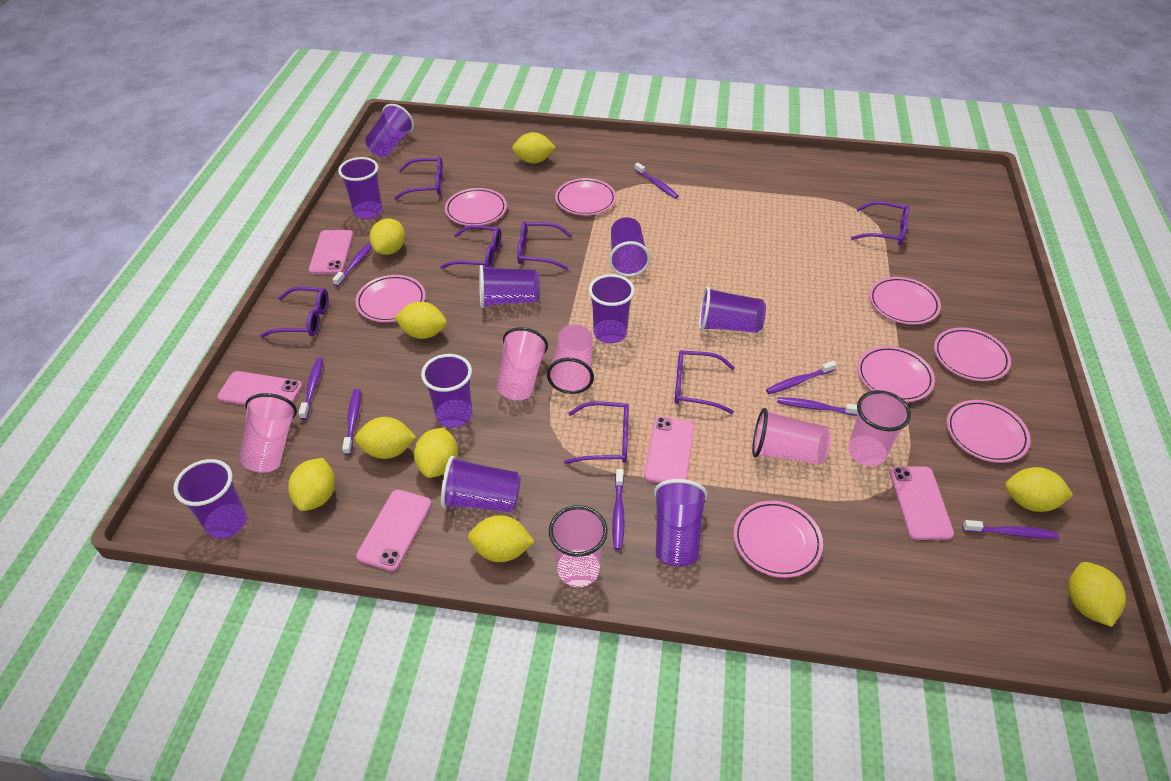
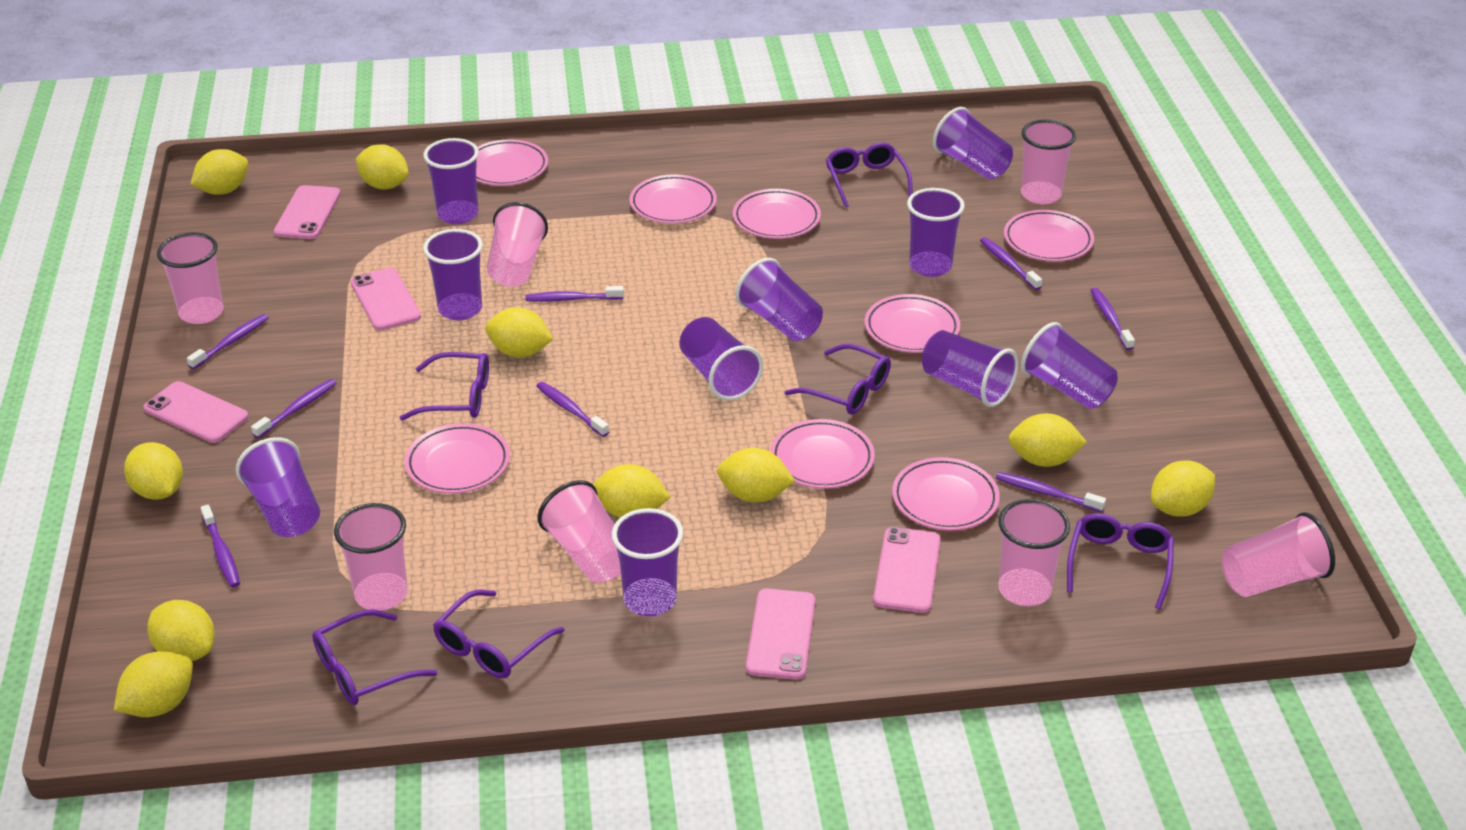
pink cup: [239,393,297,473] [496,327,548,401] [547,324,594,394] [549,505,608,587] [752,408,831,465] [848,390,911,466] = 6 -> [157,232,224,324] [334,503,408,611] [487,202,548,287] [538,480,621,583] [998,499,1070,606] [1021,120,1076,204] [1221,512,1335,597] = 7
purple glasses: [260,287,329,338] [394,156,443,200] [440,225,501,269] [517,221,572,270] [564,401,629,464] [675,350,735,414] [851,201,909,245] = 7 -> [312,609,437,705] [400,352,489,421] [433,590,565,679] [785,344,891,415] [826,142,913,207] [1067,513,1174,610] = 6
yellow lemon: [288,458,335,511] [355,417,416,459] [369,218,405,255] [394,302,447,339] [414,428,458,478] [468,515,535,562] [512,132,556,163] [1005,467,1073,512] [1068,562,1126,627] = 9 -> [114,651,193,717] [124,442,183,500] [147,600,215,661] [191,149,248,195] [356,144,409,189] [485,307,553,358] [593,464,671,518] [717,448,795,502] [1008,413,1087,467] [1151,460,1215,517] = 10

